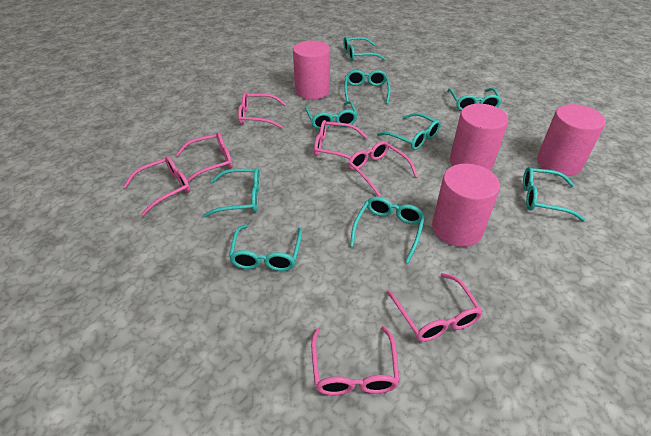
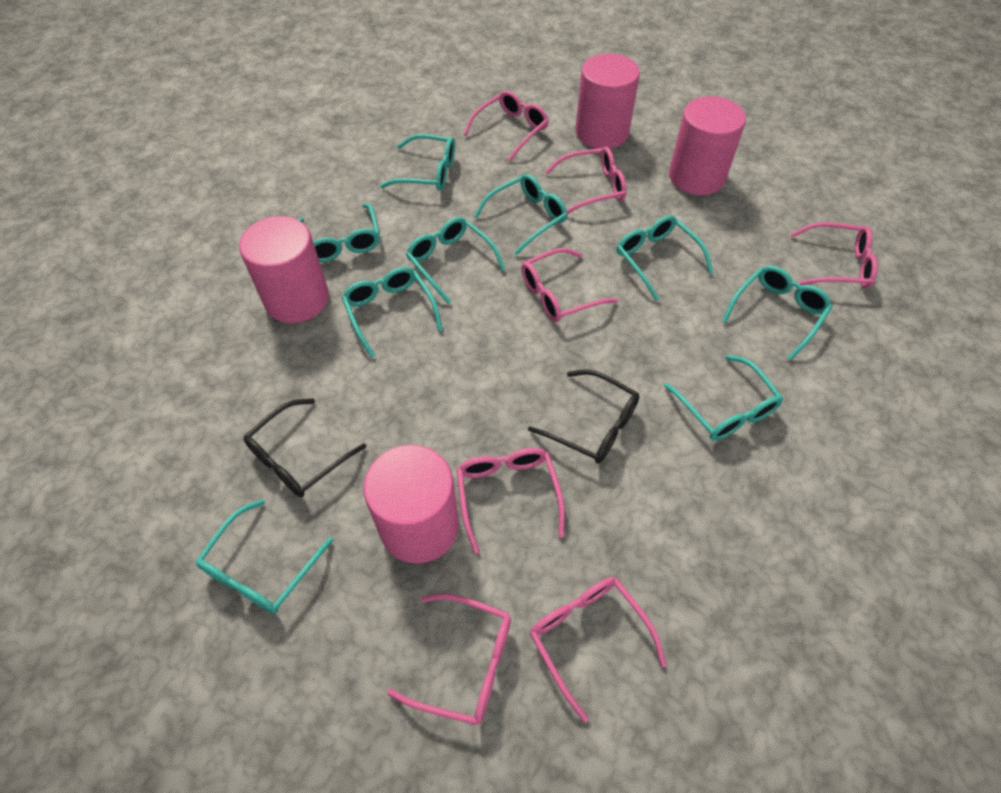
black glasses: none = 0 -> [244,398,366,497] [528,369,640,463] = 2

